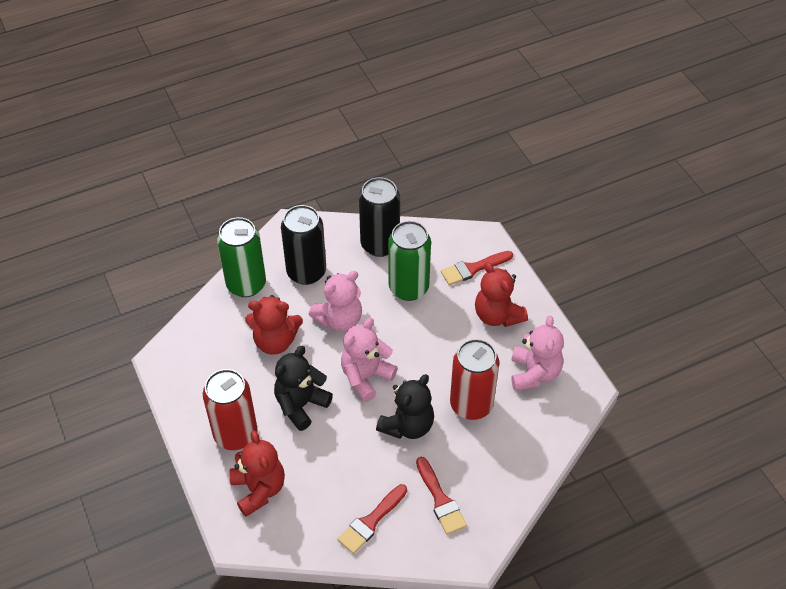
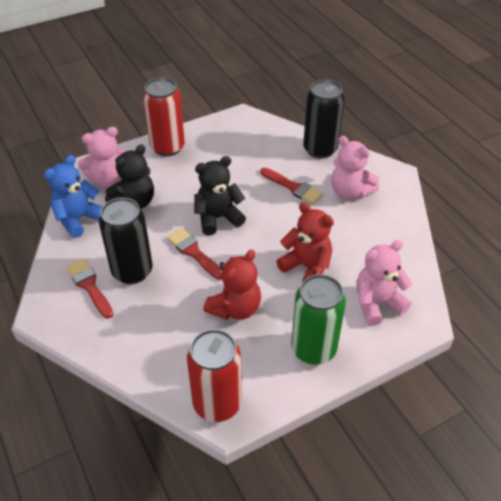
blue teddy bear: none = 0 -> [44,155,102,238] = 1
green can: [217,217,266,297] [388,221,431,301] = 2 -> [291,274,346,365] = 1
red teddy bear: [230,431,285,517] [245,295,303,355] [475,262,528,327] = 3 -> [203,250,261,320] [276,202,334,282] = 2

